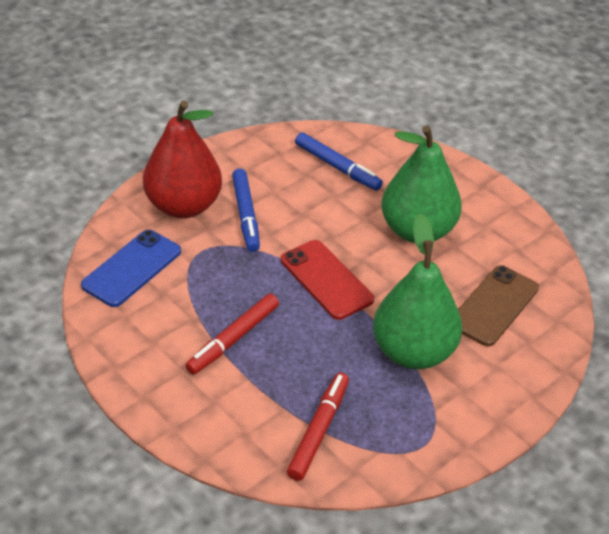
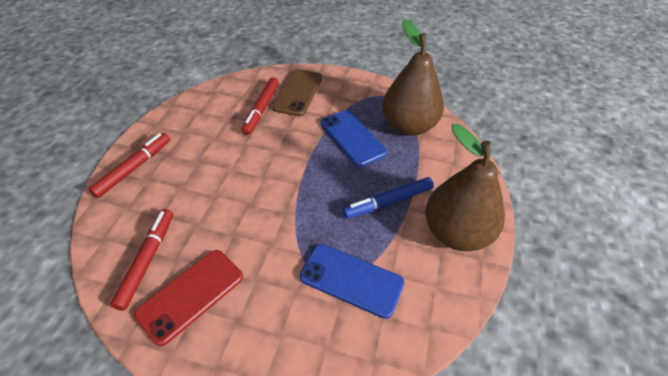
blue marker: [232,169,260,252] [295,132,383,191] = 2 -> [343,177,434,219] = 1
blue phone: [81,230,181,307] = 1 -> [300,244,404,319] [321,110,387,167] = 2
brown pear: none = 0 -> [382,19,444,136] [425,124,505,251] = 2
green pear: [373,213,462,369] [381,125,462,243] = 2 -> none = 0
red marker: [186,294,279,375] [287,372,349,481] = 2 -> [89,133,170,198] [110,209,173,311] [241,78,279,135] = 3
red pear: [143,101,222,218] = 1 -> none = 0

